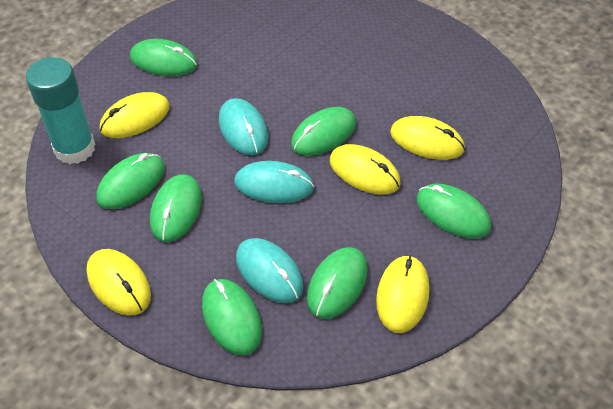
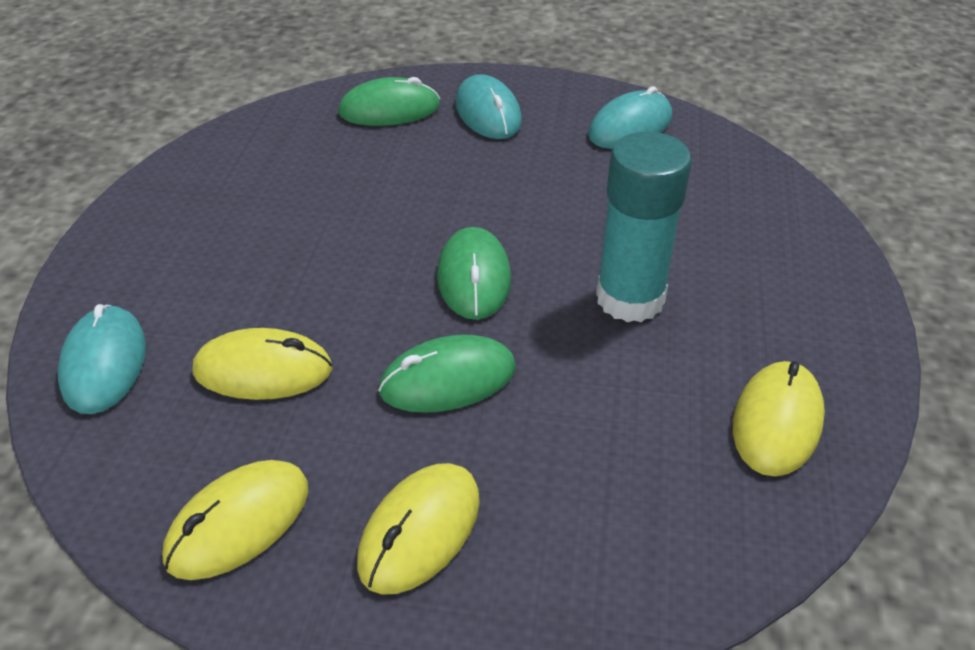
green mouse: [96,153,165,209] [130,39,198,76] [150,174,202,242] [202,279,262,355] [291,107,356,156] [307,247,368,319] [417,184,491,238] = 7 -> [338,77,440,126] [378,335,516,413] [437,227,511,320] = 3
yellow mouse: [86,249,151,316] [100,92,170,138] [330,144,401,194] [376,255,429,333] [390,116,465,160] = 5 -> [163,460,308,580] [193,328,332,400] [357,463,480,595] [733,361,825,476] = 4

